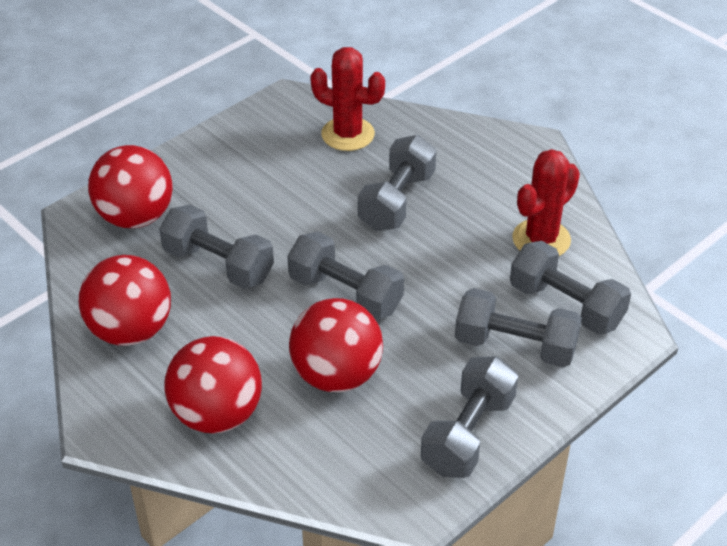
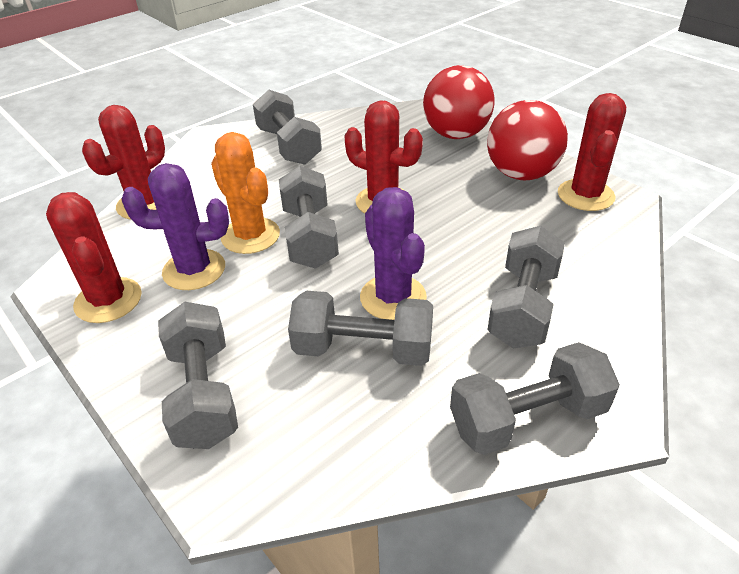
orange cactus: none = 0 -> [211,132,280,254] = 1
purple cactus: none = 0 -> [121,163,229,290] [360,187,427,320] = 2
red ball: [79,255,171,346] [88,145,173,228] [164,336,262,434] [289,298,383,392] = 4 -> [423,65,495,139] [487,100,568,180] = 2
red cactus: [310,47,385,151] [512,149,580,256] = 2 -> [46,192,142,323] [82,105,165,220] [344,100,423,213] [558,93,626,211] = 4

